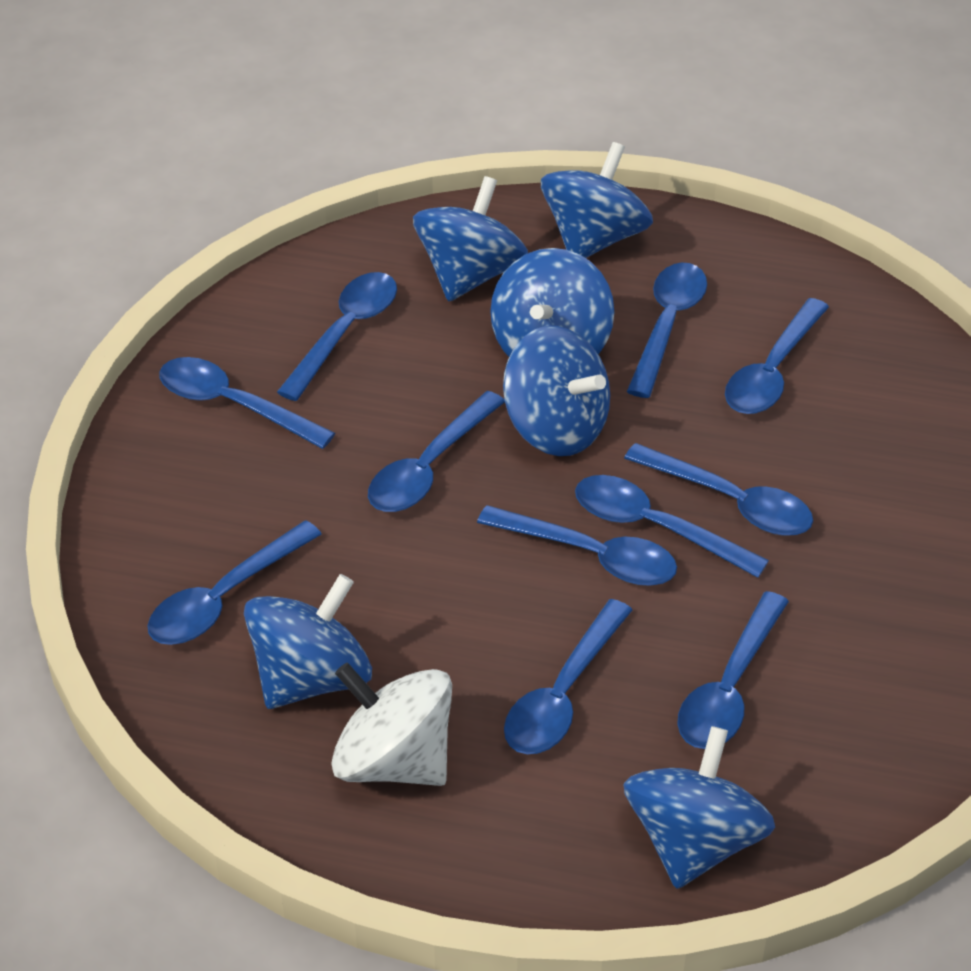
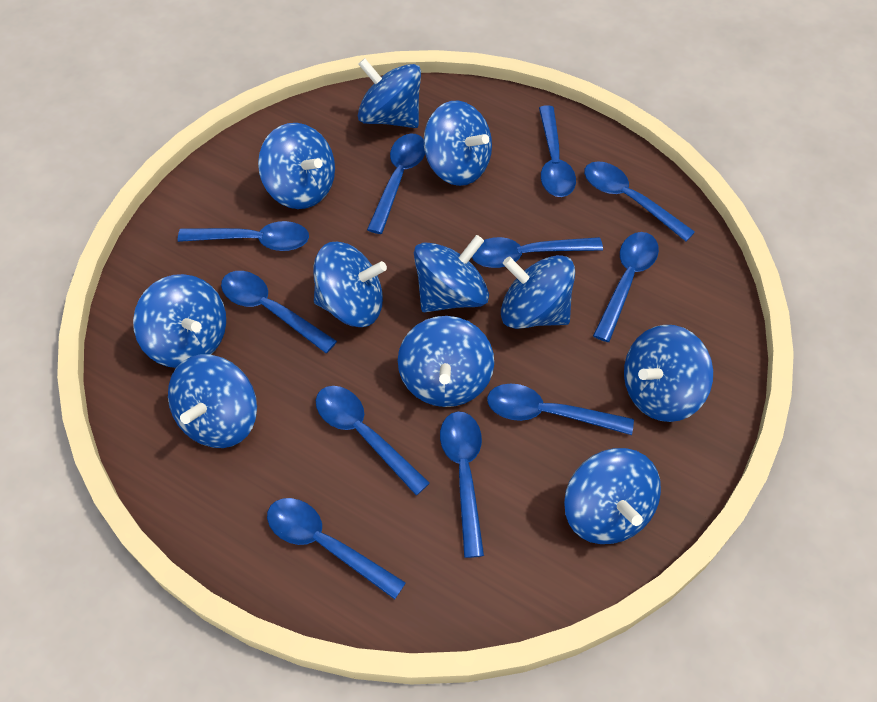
blue spinning top: [244,574,372,709] [413,176,528,301] [490,248,614,356] [503,326,610,456] [541,142,653,258] [623,726,775,889] = 6 -> [133,274,226,368] [168,354,257,448] [258,123,335,209] [313,242,387,327] [358,58,421,128] [398,316,494,407] [414,235,489,312] [423,101,492,186] [501,255,575,329] [564,448,661,544] [624,325,713,422] = 11
white spinning top: [331,663,452,786] = 1 -> none = 0

